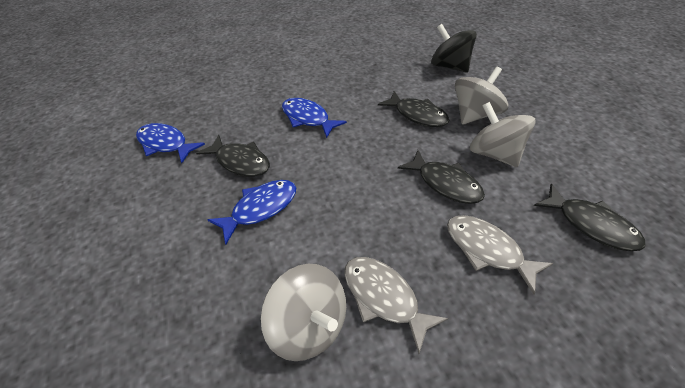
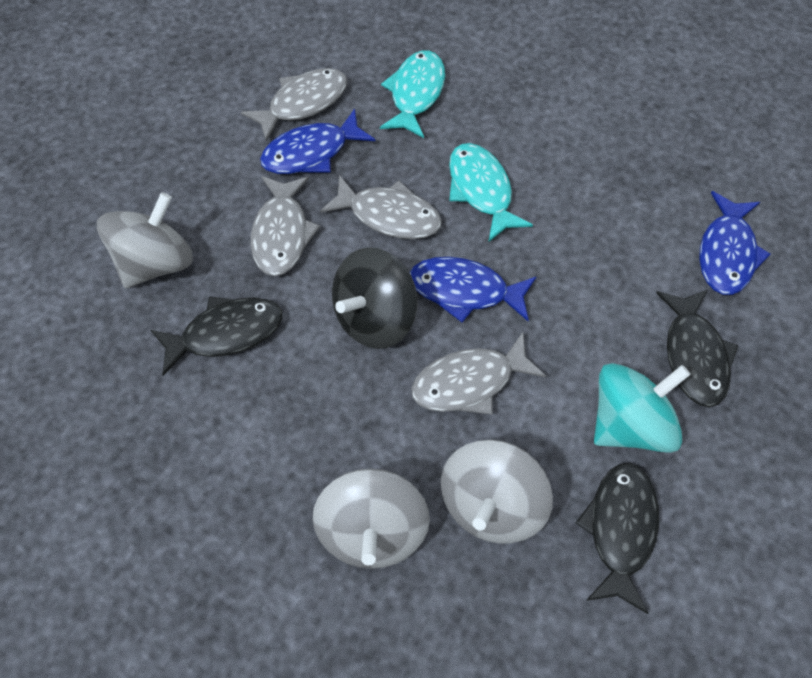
black fish: [196,135,270,177] [378,91,449,127] [398,150,485,204] [534,184,645,251] = 4 -> [151,296,282,376] [575,463,659,614] [656,289,738,407] = 3
grey fish: [344,257,448,354] [447,215,553,295] = 2 -> [241,68,347,142] [251,176,320,276] [320,175,442,239] [411,332,546,415] = 4
turquoise fish: none = 0 -> [380,51,445,138] [449,143,533,242] = 2
turquoise spinning top: none = 0 -> [594,363,691,453] = 1

